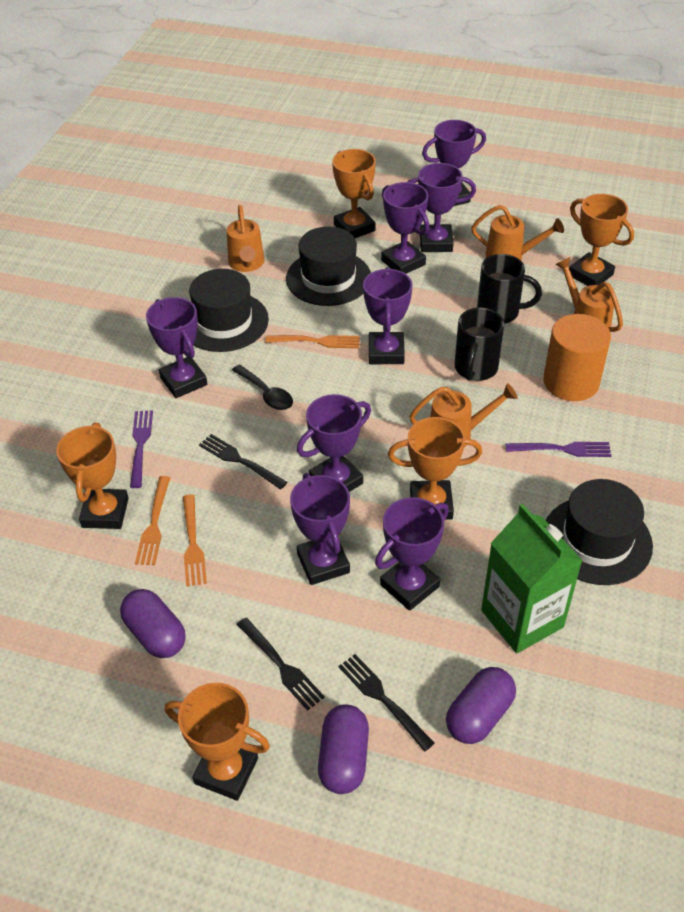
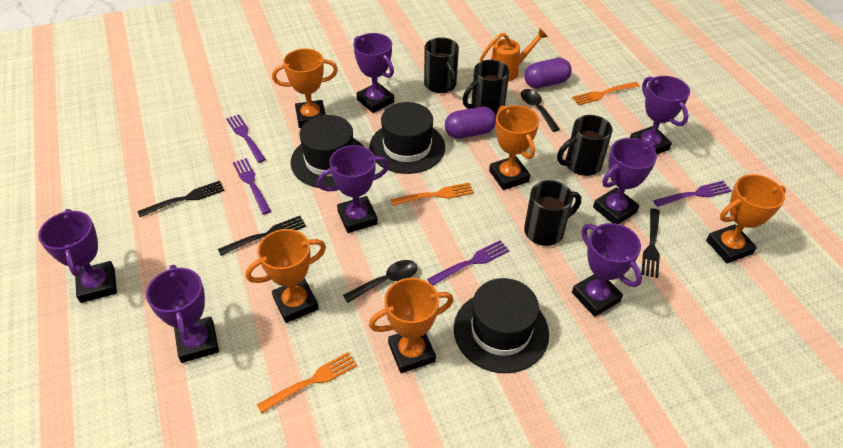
black mug: [454,308,504,381] [477,254,542,324] = 2 -> [424,37,459,93] [463,60,510,115] [524,180,581,246] [557,115,613,176] = 4
black spoon: [232,365,293,410] = 1 -> [343,260,418,303] [521,89,560,132] = 2
green carton: [481,504,582,654] = 1 -> none = 0
orange cylinder: [543,314,611,401] = 1 -> none = 0
orange watering can: [227,205,264,272] [409,383,518,448] [471,205,564,260] [555,257,623,332] = 4 -> [480,28,548,81] = 1
purple capsule: [120,589,186,658] [318,705,369,794] [446,667,516,744] = 3 -> [445,107,496,139] [525,58,572,88] = 2
purple fork: [130,410,153,488] [505,442,611,457] = 2 -> [226,114,266,163] [233,158,271,215] [427,240,510,286] [653,181,732,207] = 4
purple trophy: [146,297,207,398] [290,473,350,585] [297,394,371,492] [363,268,413,364] [375,497,449,611] [381,182,429,274] [408,163,476,252] [422,120,486,206] = 8 -> [38,209,117,303] [146,265,219,363] [317,145,390,233] [353,33,394,113] [572,223,642,317] [593,138,657,224] [630,76,690,154] = 7

